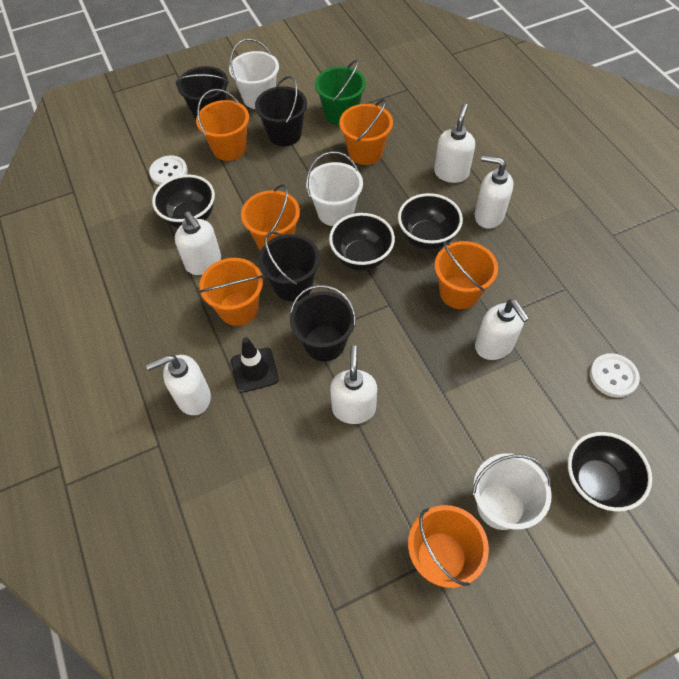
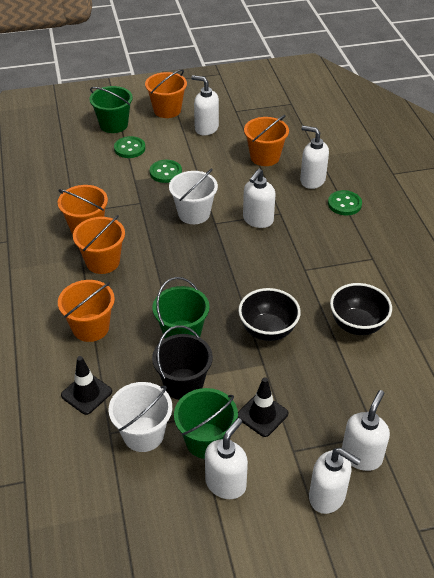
black bowl: [152,175,215,228] [329,213,395,270] [398,193,463,250] [568,432,652,512] = 4 -> [238,288,301,341] [330,283,392,335] = 2
black bucket: [175,66,229,120] [255,76,307,146] [258,231,320,301] [290,285,356,361] = 4 -> [152,325,213,400] = 1
black traffic cone: [231,337,279,393] = 1 -> [61,356,112,415] [238,377,288,437] = 2
green bucket: [315,60,366,126] = 1 -> [89,86,133,133] [152,277,209,339] [174,388,238,459] = 3
green button: none = 0 -> [114,136,145,158] [150,160,182,183] [328,190,362,215] = 3
orange bucket: [196,89,249,161] [199,258,263,326] [241,184,300,250] [339,99,393,165] [408,505,489,588] [435,241,498,309] = 6 -> [58,185,108,234] [58,280,115,342] [73,215,125,274] [145,69,187,118] [244,115,289,166] = 5
white bucket: [229,39,279,109] [306,151,363,226] [472,453,552,530] = 3 -> [109,382,172,452] [169,169,218,224] = 2
white button: [149,155,188,185] [590,353,640,398] = 2 -> none = 0

